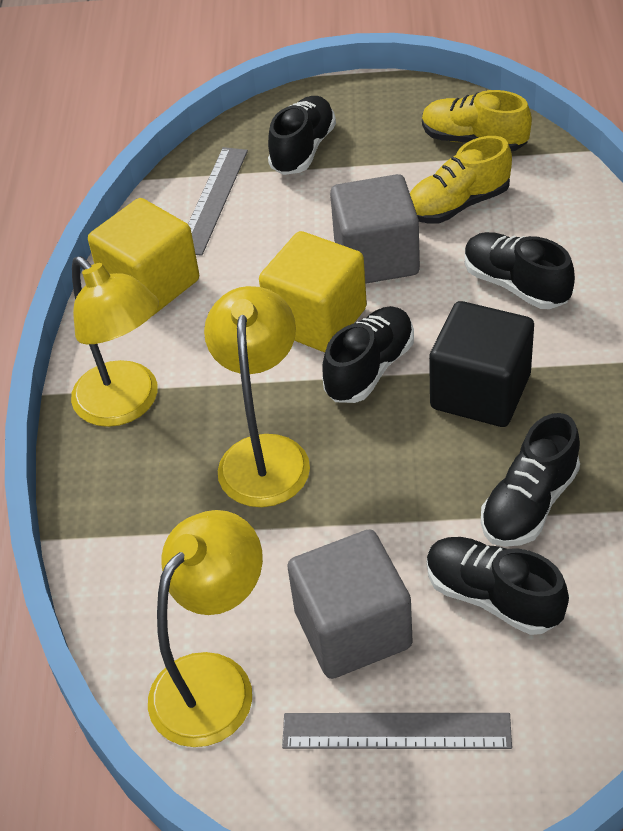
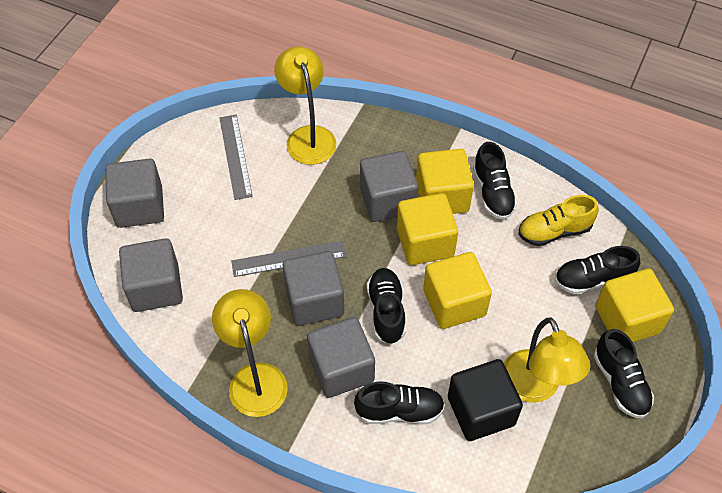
grey cube: [287,529,413,679] [330,174,420,284] = 2 -> [105,158,164,228] [119,238,183,312] [282,251,344,326] [307,317,375,398] [360,151,418,222] = 5
yellow cube: [88,198,199,315] [259,231,367,352] = 2 -> [397,193,458,265] [416,149,474,214] [423,252,492,329] [595,269,674,342] = 4
yellow shoe: [410,136,512,223] [422,90,532,152] = 2 -> [519,195,599,246] = 1

